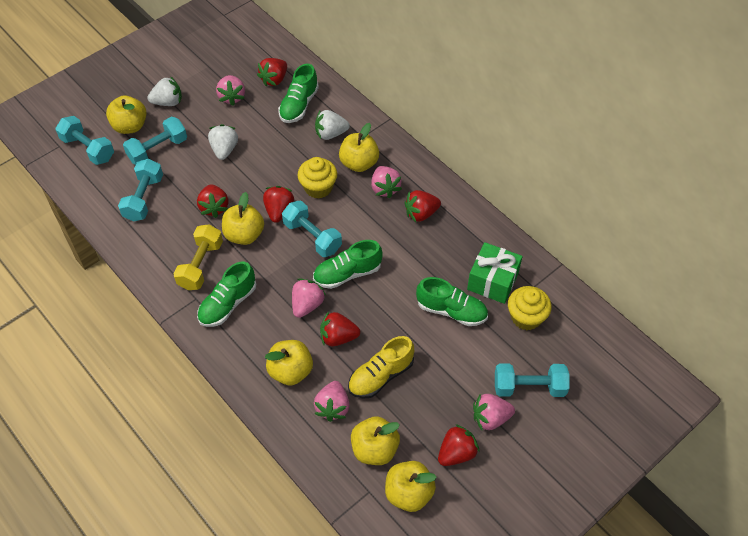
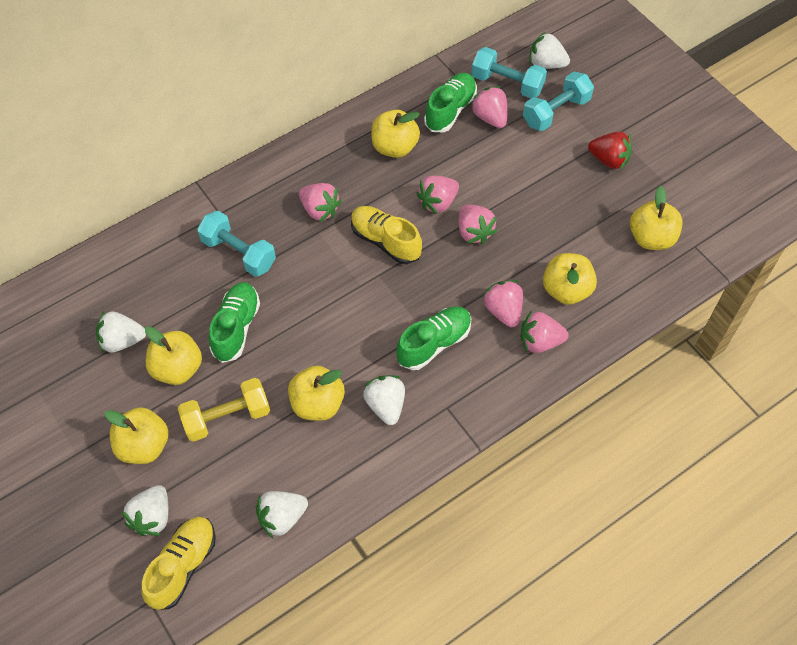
green gift: [467,242,523,304] = 1 -> none = 0
green shoe: [197,262,256,327] [278,64,319,123] [313,240,383,289] [416,277,488,326] = 4 -> [209,282,260,363] [396,306,471,370] [424,73,477,132] = 3
pink strawberry: [216,75,245,106] [292,278,326,318] [314,381,350,422] [371,166,402,199] [473,394,515,430] = 5 -> [299,183,342,222] [416,176,459,215] [459,205,497,244] [470,86,507,128] [483,280,523,327] [521,312,568,353] = 6
red strawberry: [197,184,229,218] [257,58,287,86] [263,186,294,223] [320,311,360,346] [405,190,441,222] [438,424,479,466] = 6 -> [588,132,632,169] = 1
turquoise dumbbell: [55,116,114,165] [118,159,163,222] [123,117,187,165] [282,201,342,257] [495,363,569,397] = 5 -> [197,211,276,277] [471,47,547,98] [523,72,594,131] = 3
white strawberry: [147,76,182,106] [208,124,238,160] [315,110,350,140] = 3 -> [96,312,146,353] [122,485,168,536] [256,491,308,538] [363,375,405,425] [529,32,570,69] = 5
yellow cupcake: [298,157,337,199] [508,286,551,330] = 2 -> none = 0
yellow shoe: [348,336,414,399] = 1 -> [141,517,216,610] [351,206,422,264] = 2

